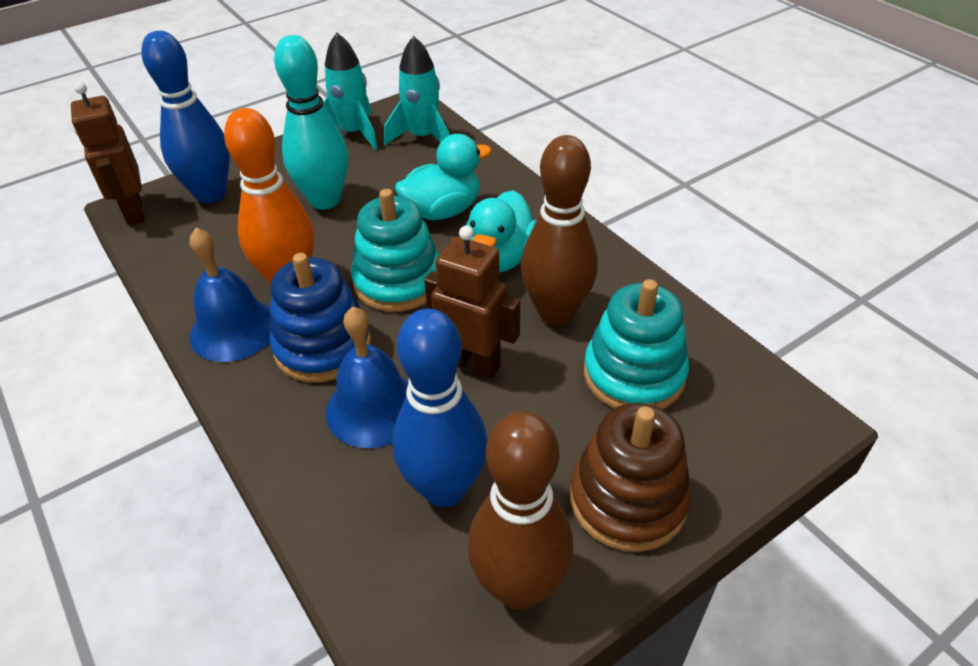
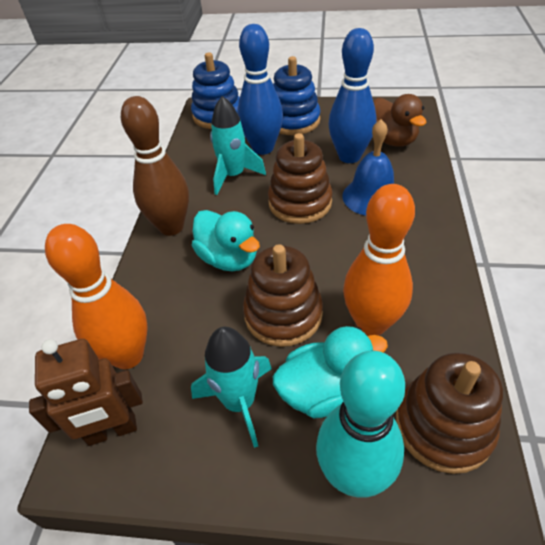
blue bell: [189,228,271,362] [326,307,409,448] = 2 -> [342,119,394,216] = 1
blue stacking toy: [269,253,371,383] = 1 -> [191,52,240,129] [273,56,320,135] = 2
brown bowling pin: [468,411,574,610] [521,135,598,325] = 2 -> [121,96,189,236] = 1
brown duck: none = 0 -> [373,94,426,147] = 1
brown robot: [71,82,145,225] [424,225,520,379] = 2 -> [29,339,143,446] = 1
brown stacking toy: [570,403,691,552] = 1 -> [243,244,323,347] [268,133,332,224] [396,353,503,474] = 3
orange bowling pin: [224,108,314,284] = 1 -> [45,224,148,369] [343,184,415,336] = 2
turquoise stacking toy: [351,189,439,312] [584,279,689,409] = 2 -> none = 0

